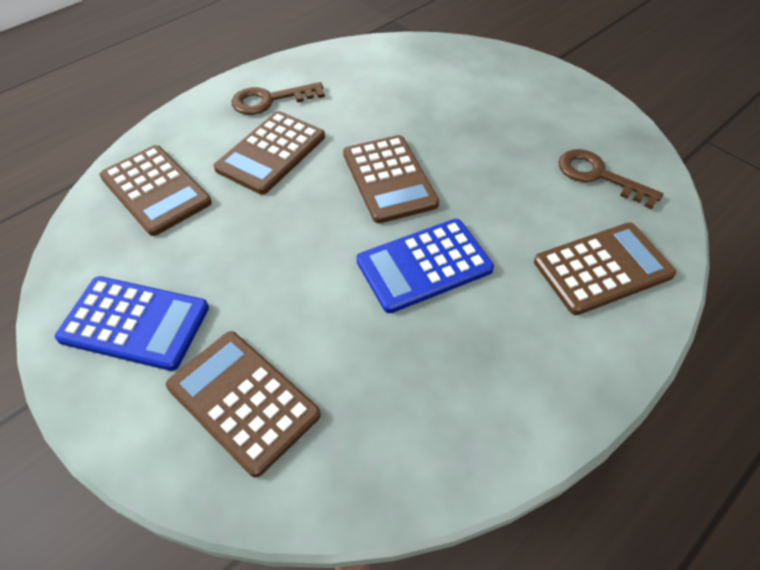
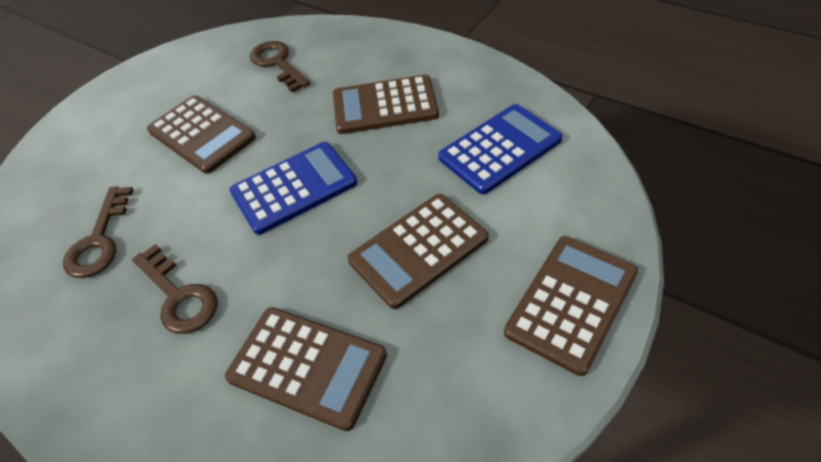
brown key: [232,82,325,115] [559,149,663,209] = 2 -> [63,186,133,278] [132,244,217,334] [250,41,310,92] = 3

